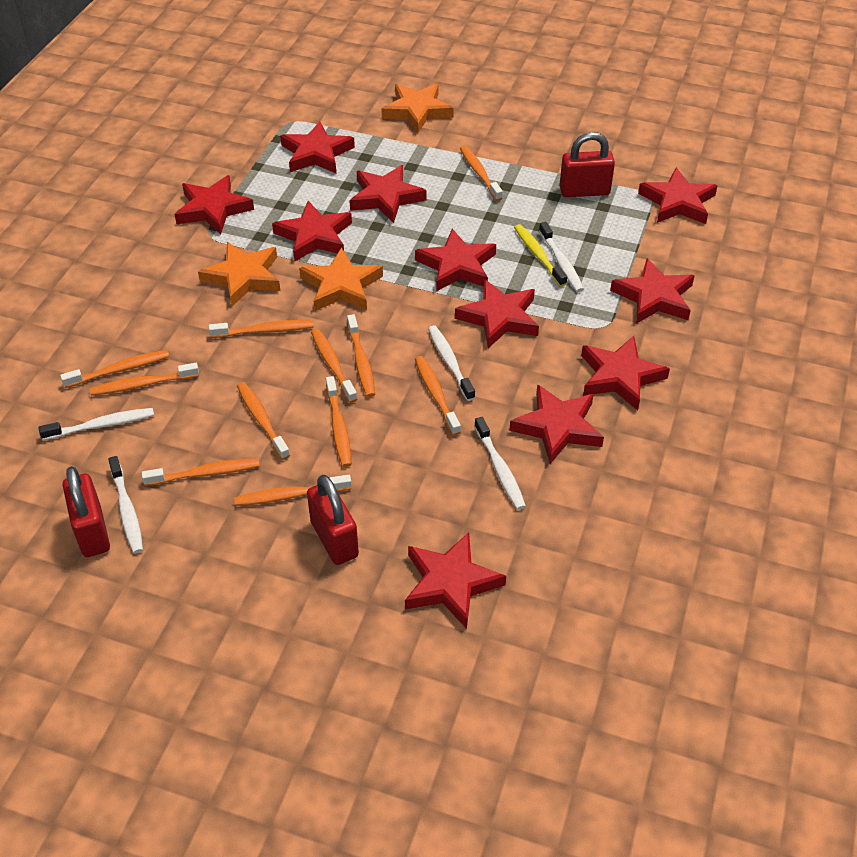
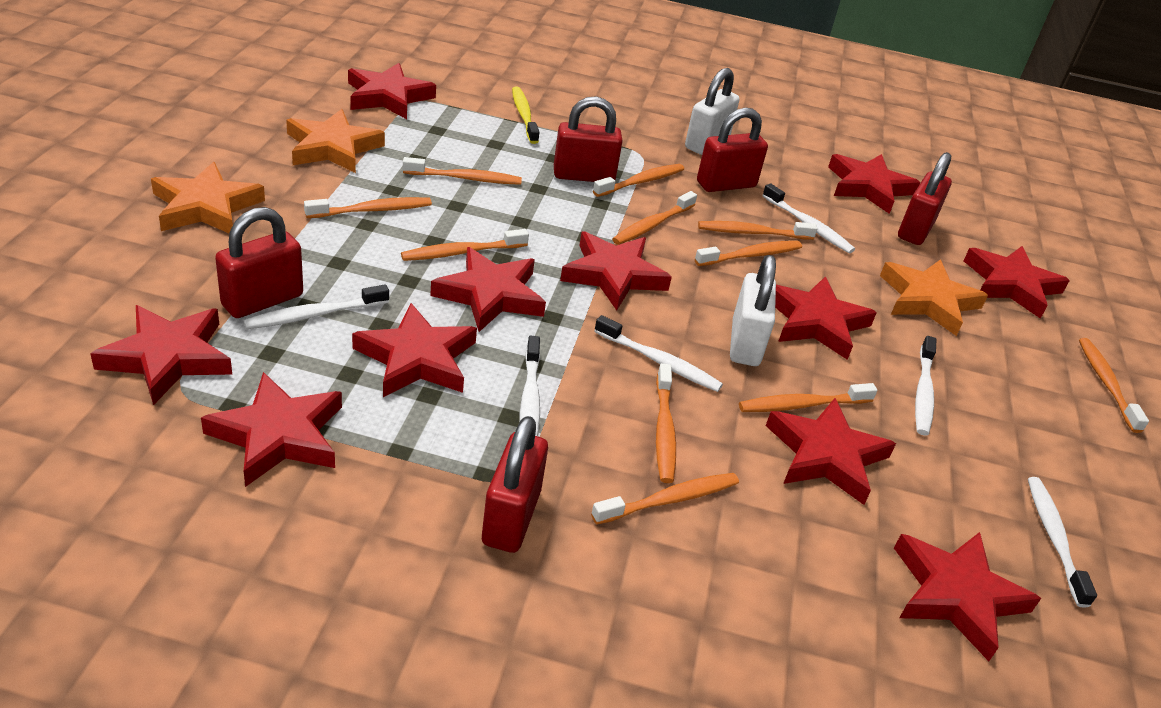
red padlock: [63,466,110,557] [307,475,359,565] [559,132,615,197] = 3 -> [215,207,303,318] [482,416,548,553] [554,96,623,182] [697,108,768,192] [898,152,952,245] = 5
white padlock: none = 0 -> [685,68,740,155] [730,255,776,366] = 2
white toothbrush: [38,408,154,440] [108,456,143,554] [428,325,475,401] [474,417,526,510] [539,222,584,292] = 5 -> [244,284,389,329] [520,336,540,436] [594,315,723,392] [762,183,855,253] [915,336,937,435] [1028,477,1097,608] = 6

